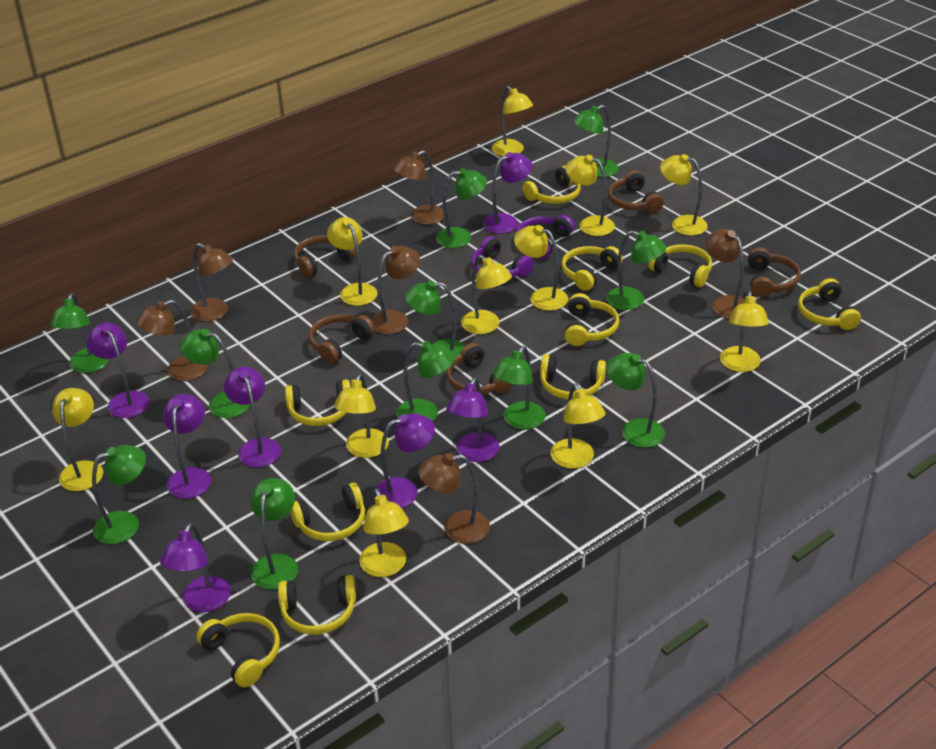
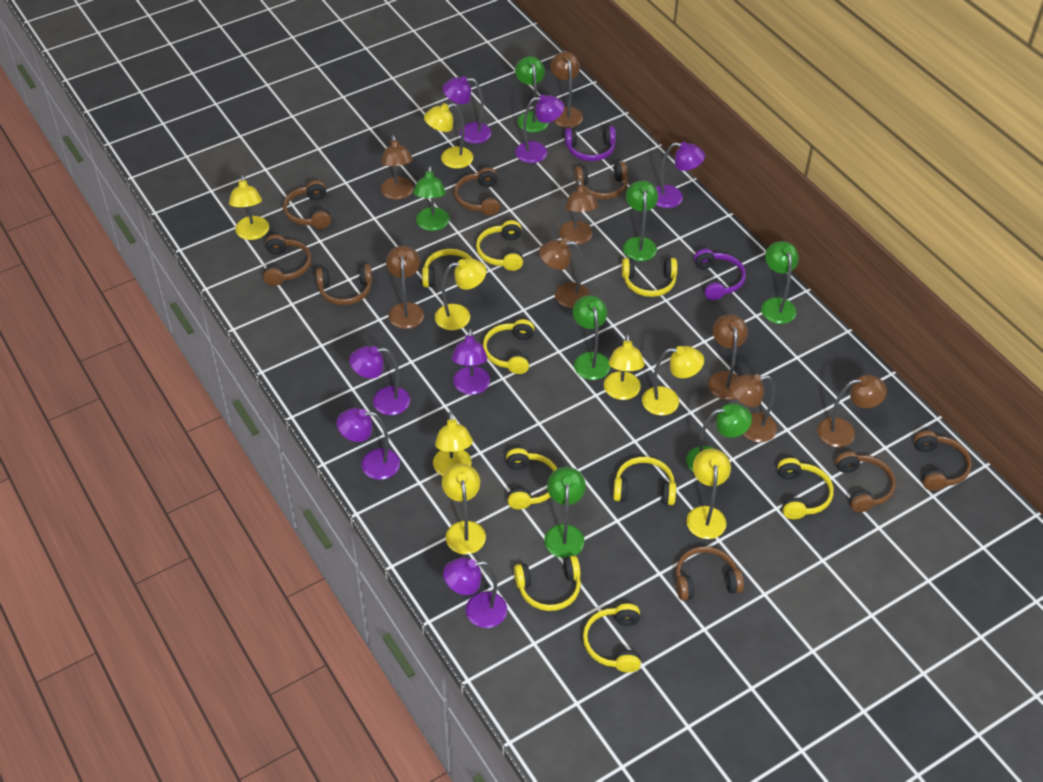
brown headphones: [294,235,356,277] [309,314,375,364] [446,343,513,395] [608,170,664,213] [748,247,801,297] = 5 -> [263,234,312,286] [283,180,331,229] [316,264,372,305] [454,167,500,216] [575,161,628,199] [676,547,744,601] [835,451,896,512] [914,431,972,491] = 8
brown lamp: [136,300,208,381] [190,243,233,322] [371,246,420,334] [393,150,444,225] [418,453,490,544] [705,229,745,319] = 6 -> [381,135,414,200] [386,246,424,329] [539,239,590,308] [550,52,583,128] [559,180,598,245] [708,314,748,400] [730,374,777,442] [817,375,887,447] = 8
green lamp: [50,293,109,373] [92,445,146,544] [180,329,250,418] [250,478,298,590] [396,341,455,422] [405,280,465,357] [436,168,487,248] [492,346,546,430] [573,105,618,177] [606,231,666,310] [606,353,665,448] = 11 -> [413,166,450,231] [515,56,549,133] [544,467,586,558] [573,295,611,380] [623,181,658,261] [686,403,752,473] [761,241,799,324] = 7
yellow headphones: [196,613,280,688] [278,575,356,635] [285,379,350,426] [290,483,365,541] [522,166,581,204] [540,354,606,400] [561,246,623,291] [565,293,619,346] [649,244,712,287] [798,278,861,330] = 10 -> [422,249,473,287] [476,220,523,271] [483,319,534,374] [506,448,557,509] [514,556,581,611] [583,604,641,672] [613,457,676,505] [622,258,677,297] [778,458,834,519] = 9
yellow lamp: [52,388,103,491] [327,217,378,306] [334,374,389,458] [359,488,409,577] [461,255,512,334] [491,86,533,156] [514,225,568,311] [550,383,605,469] [566,155,615,236] [660,154,708,236] [720,291,769,372] = 11 -> [229,175,269,240] [424,103,473,169] [433,412,473,476] [435,258,487,330] [442,463,486,554] [604,334,645,400] [642,346,704,416] [687,449,731,539] = 8

